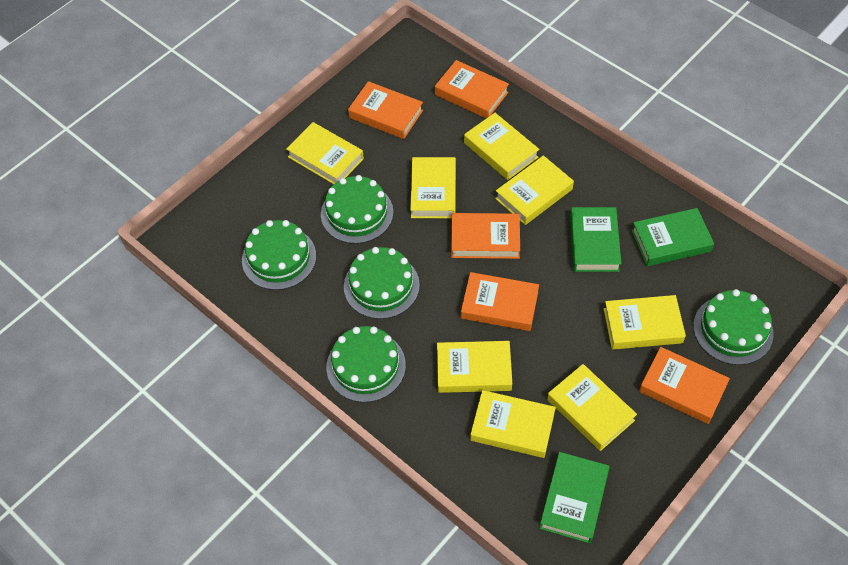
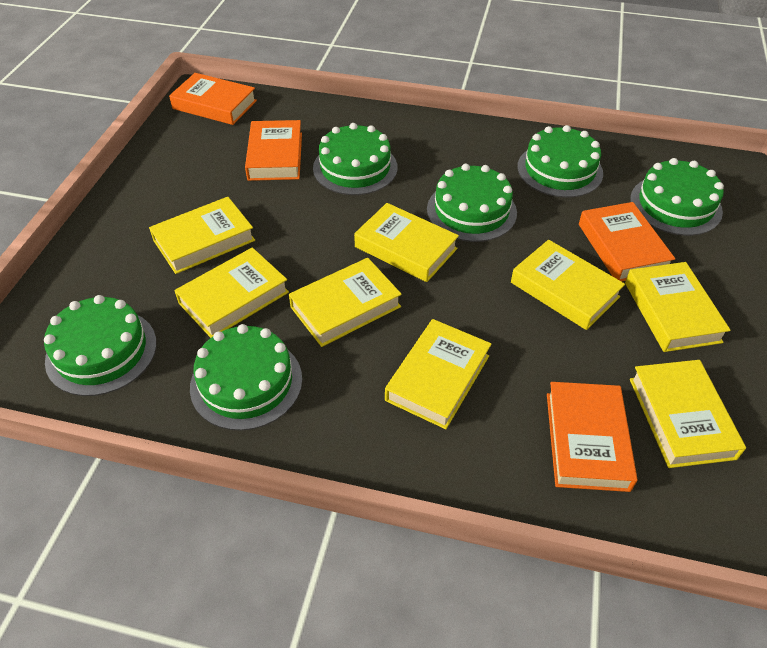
green book: [539,452,610,543] [570,207,621,272] [631,208,714,266] = 3 -> none = 0
green cake: [242,220,316,290] [321,175,393,244] [326,326,406,402] [344,247,420,319] [693,289,774,365] = 5 -> [44,295,157,396] [190,324,302,431] [313,123,398,195] [427,164,517,242] [517,125,603,198] [630,158,724,236] = 6
orange book: [348,81,423,139] [435,60,509,118] [451,213,520,259] [461,272,539,331] [639,347,730,424] = 5 -> [169,73,257,125] [245,120,302,181] [547,382,638,492] [579,202,675,282] = 4

